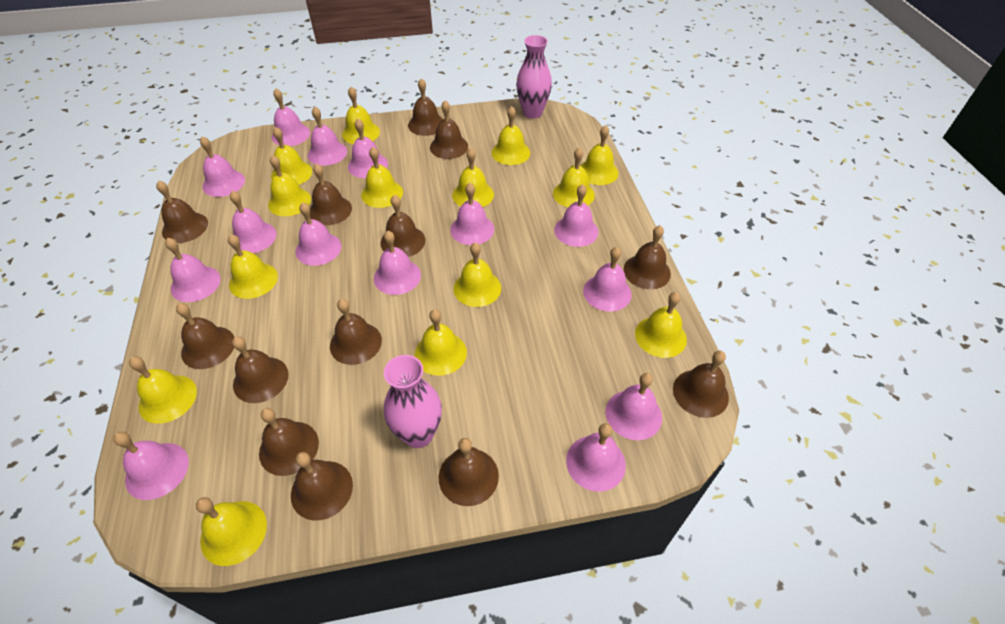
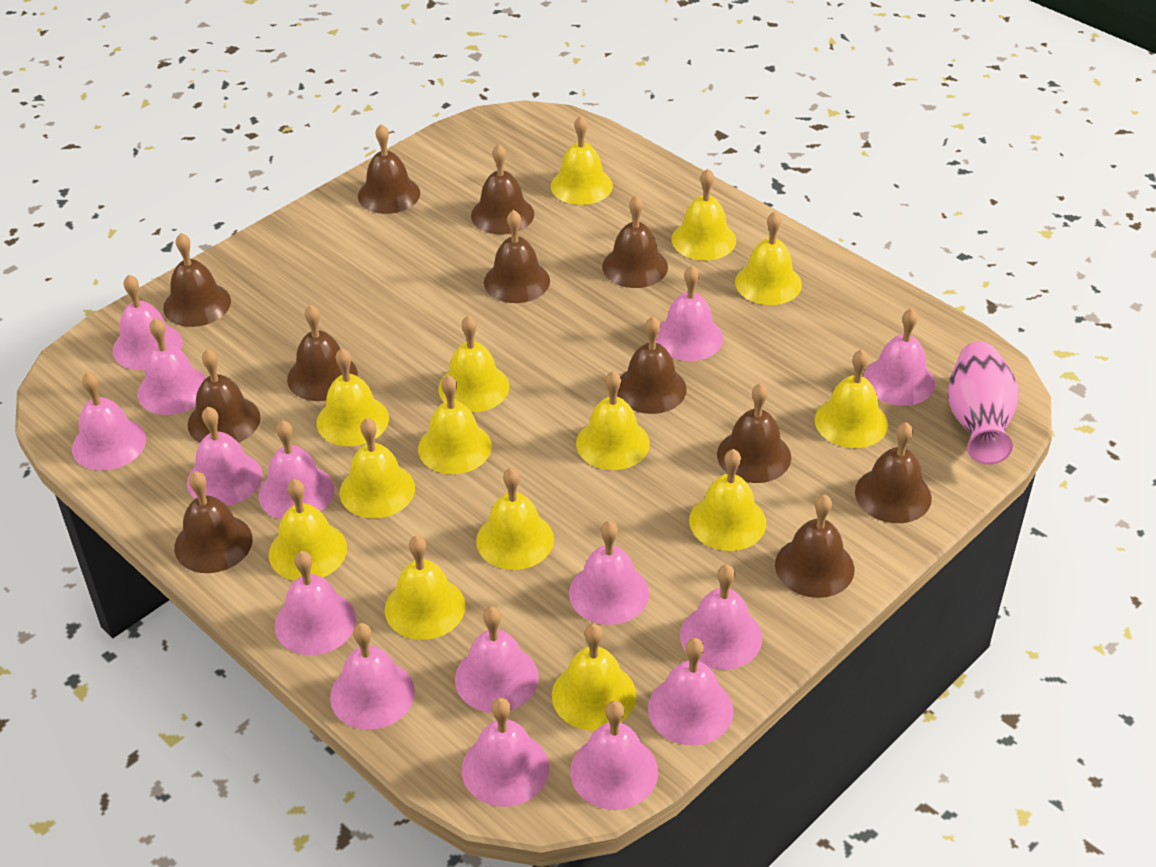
brown bell: [156,181,208,243] [176,303,235,369] [232,336,289,403] [259,408,319,476] [291,452,353,521] [310,164,352,225] [330,299,382,365] [380,195,426,257] [408,78,443,136] [430,100,468,159] [439,438,499,506] [624,226,671,289] [673,351,729,418] = 13 -> [163,233,231,327] [174,471,253,573] [188,349,261,443] [287,305,358,401] [358,124,420,214] [471,144,534,235] [484,210,550,303] [602,195,668,288] [617,317,687,414] [717,383,791,483] [775,494,854,598] [855,422,932,523] = 12
pink bell: [113,432,189,500] [165,238,221,302] [200,136,245,197] [230,191,277,253] [272,88,310,146] [295,202,342,266] [308,106,347,166] [348,119,388,178] [374,231,421,295] [450,183,494,245] [554,184,598,247] [566,423,626,492] [583,247,632,312] [606,373,662,440] = 14 -> [72,372,146,471] [113,275,183,370] [137,318,206,415] [187,407,263,506] [259,420,334,519] [275,551,356,655] [330,623,415,730] [455,607,539,713] [462,698,549,807] [569,521,649,625] [570,701,658,810] [648,638,733,745] [656,266,723,361] [680,565,762,670] [864,308,935,406] = 15
pink vase: [384,355,442,448] [516,35,552,119] = 2 -> [948,342,1019,464] = 1

